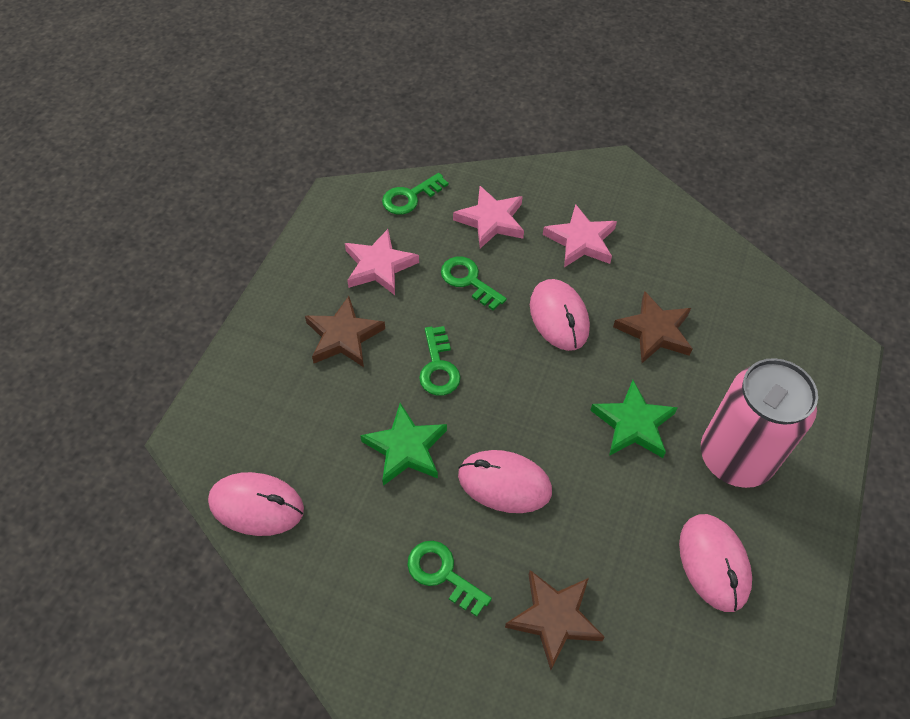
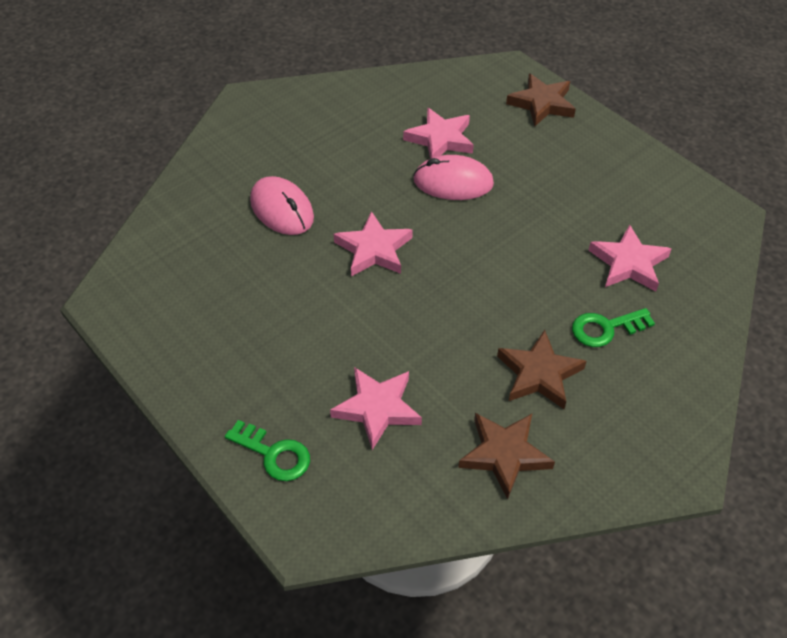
green key: [382,173,448,215] [407,541,492,617] [419,326,461,396] [441,257,507,311] = 4 -> [225,420,310,481] [572,308,655,347] = 2
green star: [360,403,447,486] [590,380,678,458] = 2 -> none = 0
pink can: [701,358,818,488] = 1 -> none = 0
pink mouse: [208,472,304,536] [458,450,552,513] [530,279,590,351] [679,514,752,612] = 4 -> [250,176,314,235] [413,155,494,200] = 2
pink star: [345,229,419,295] [453,186,524,248] [543,204,617,267] = 3 -> [330,367,422,450] [334,211,413,277] [403,107,474,159] [588,225,671,291] = 4

